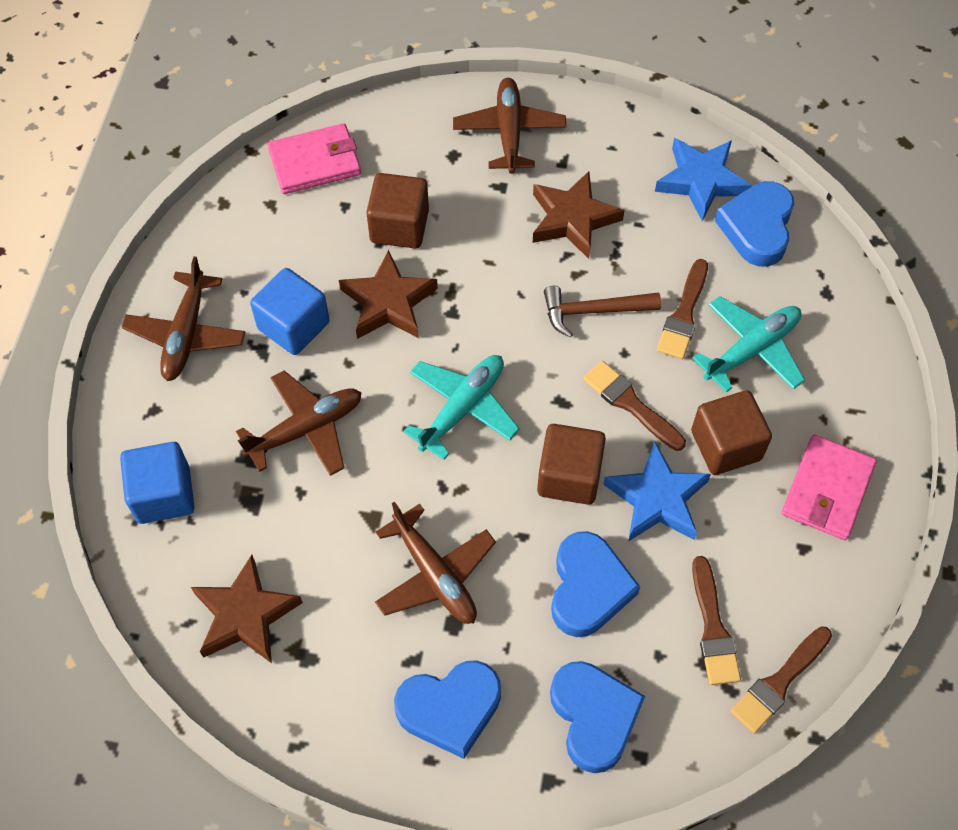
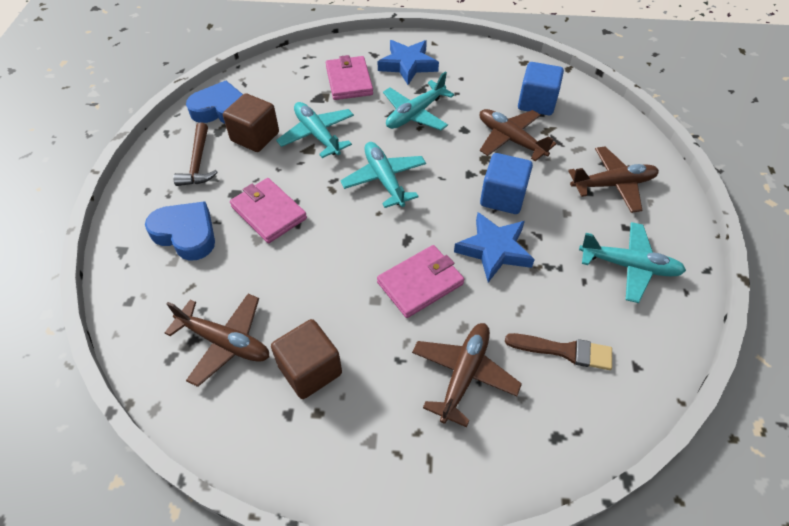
blue heart: [394,660,501,759] [550,661,645,773] [551,531,640,637] [714,181,794,267] = 4 -> [145,201,215,261] [186,81,243,124] = 2
brown brush: [583,361,686,451] [657,259,708,359] [692,556,741,685] [731,626,832,734] = 4 -> [505,333,612,370] = 1
brown cube: [366,173,429,248] [537,424,606,505] [691,390,772,475] = 3 -> [223,93,279,152] [271,319,342,399] = 2
brown star: [191,555,303,663] [339,250,438,339] [533,171,625,259] = 3 -> none = 0
pink wallet: [268,123,361,194] [782,435,876,540] = 2 -> [230,178,307,243] [326,55,373,100] [377,245,464,318] = 3
turquoise plane: [403,355,520,460] [692,296,805,393] = 2 -> [276,102,354,158] [340,142,426,208] [383,72,455,130] [579,222,686,303] = 4

